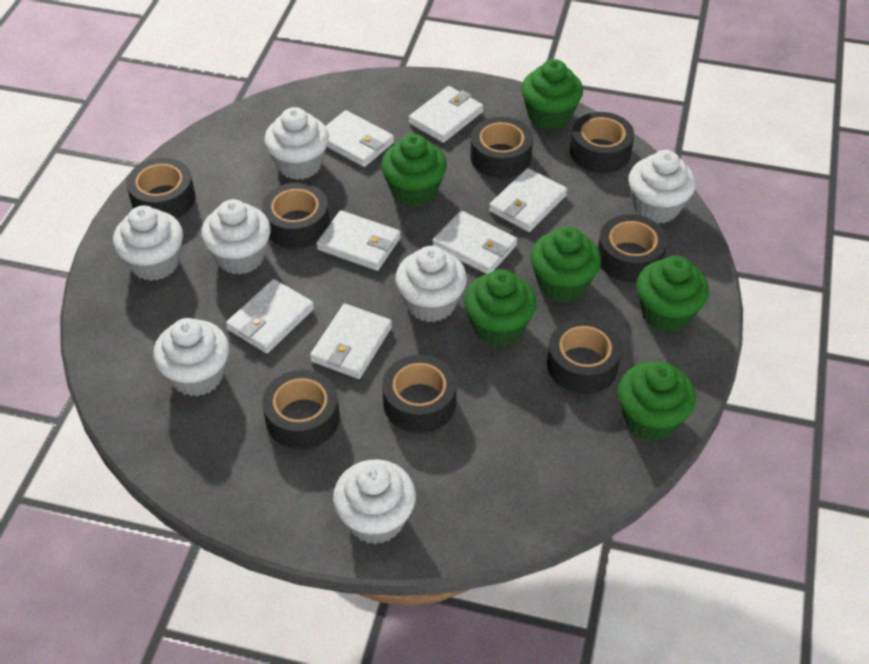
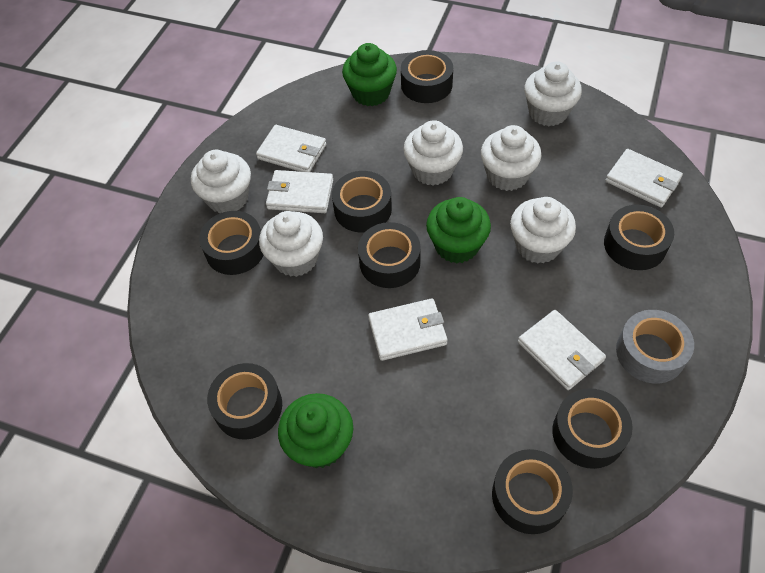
green cupcake: [381,134,447,207] [464,269,537,346] [521,59,583,130] [530,226,601,302] [618,361,696,441] [636,256,709,332] = 6 -> [278,393,353,468] [342,43,397,106] [426,197,491,263] = 3
grey tape: none = 0 -> [616,310,694,384] = 1
white cupcake: [113,206,183,281] [153,318,229,396] [201,199,271,275] [264,107,329,180] [333,460,416,544] [395,246,467,322] [628,150,696,224] = 7 -> [191,150,251,213] [259,211,323,277] [403,120,463,186] [481,125,541,191] [510,197,576,264] [524,61,582,126] = 6
white wallet: [226,279,314,353] [310,304,392,379] [316,210,401,271] [325,110,394,167] [409,86,483,143] [432,211,517,274] [489,168,567,232] = 7 -> [256,125,326,172] [266,170,333,213] [368,298,448,361] [518,310,606,390] [605,149,683,207] = 5

